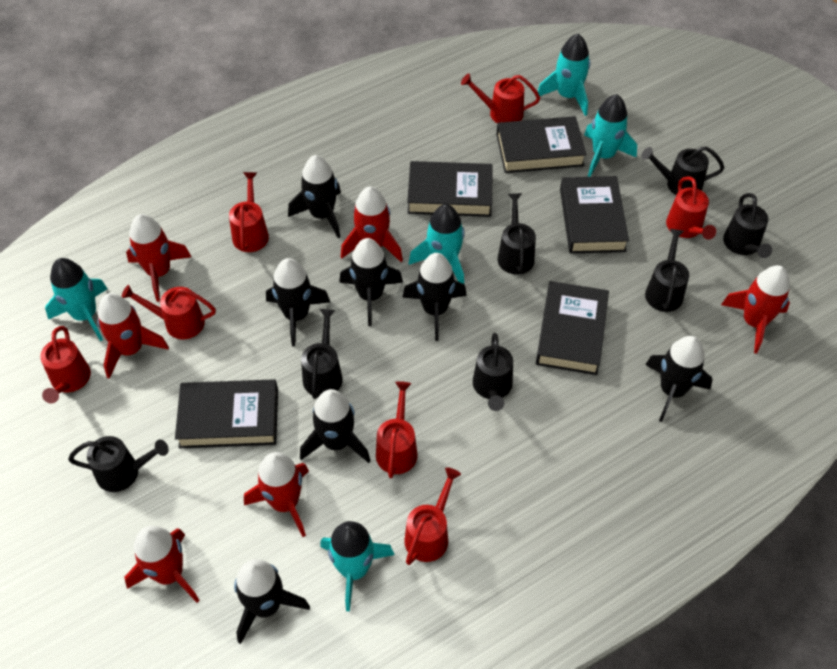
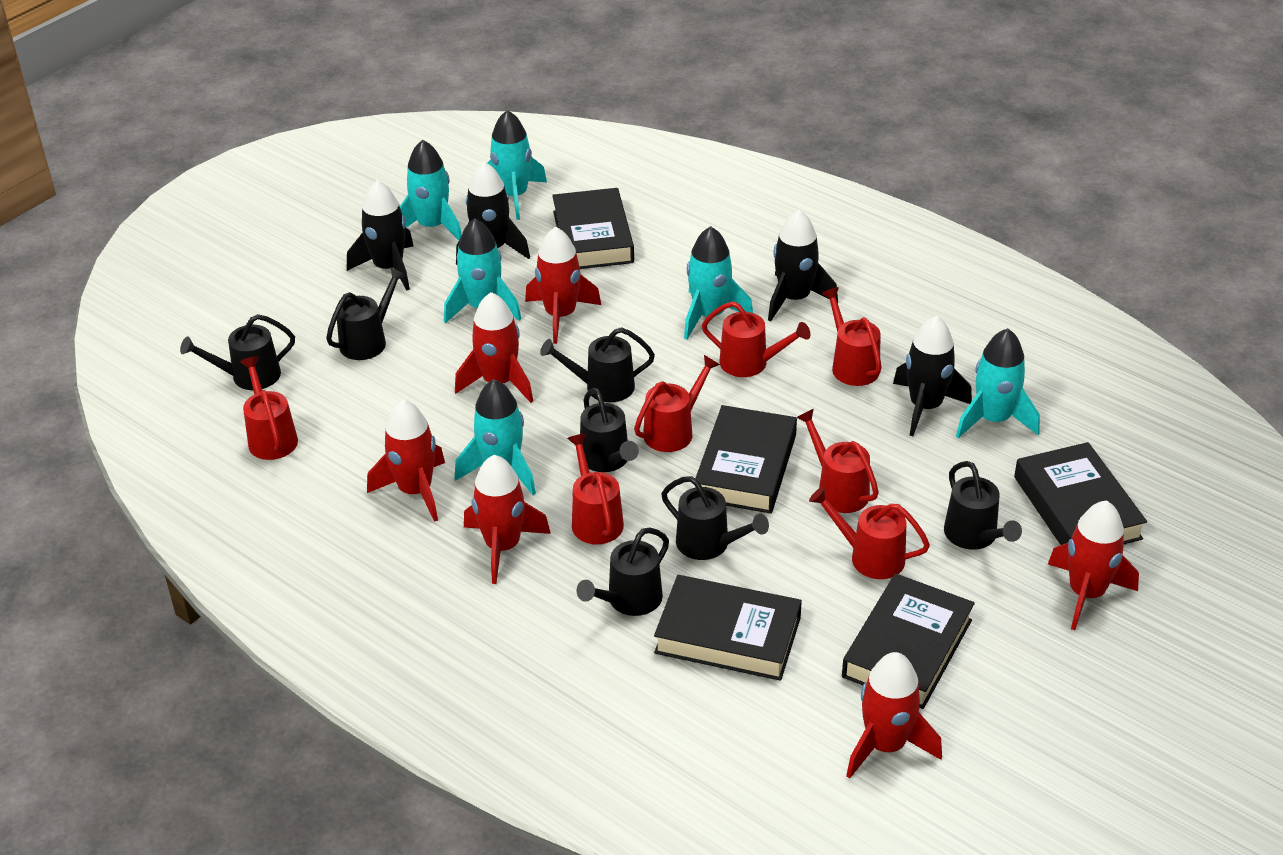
black rocket: [234,559,310,644] [266,258,330,347] [288,155,341,238] [300,389,371,463] [339,238,403,326] [402,253,467,341] [645,336,713,422] = 7 -> [347,180,414,291] [456,162,530,265] [768,210,838,321] [893,316,972,436] = 4
turquoise rocket: [45,258,107,341] [320,521,395,612] [409,204,465,284] [538,34,590,116] [584,94,637,177] = 5 -> [400,140,462,241] [444,218,521,323] [455,379,536,495] [487,110,547,220] [684,226,753,339] [956,328,1040,438] = 6

